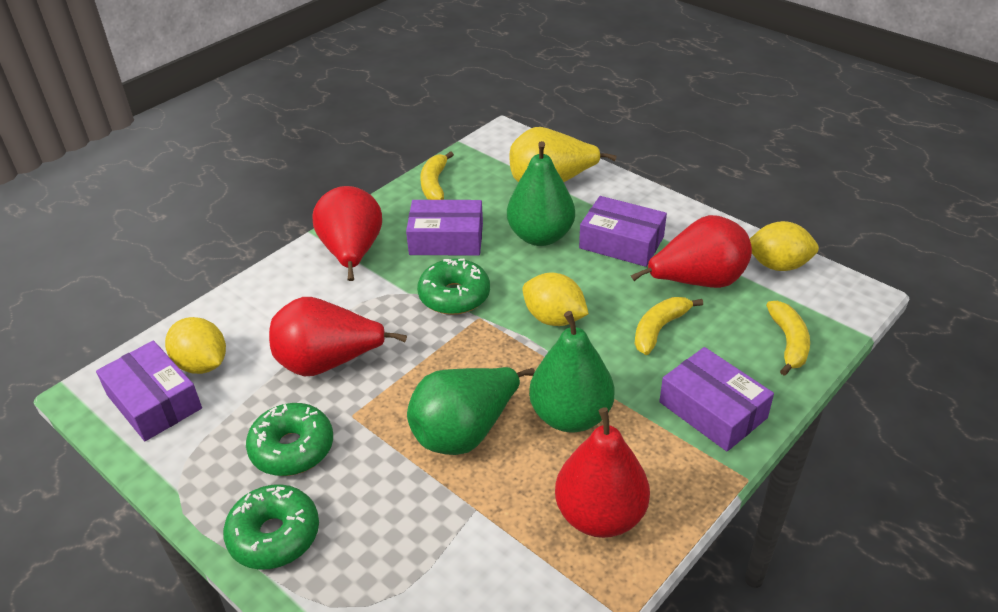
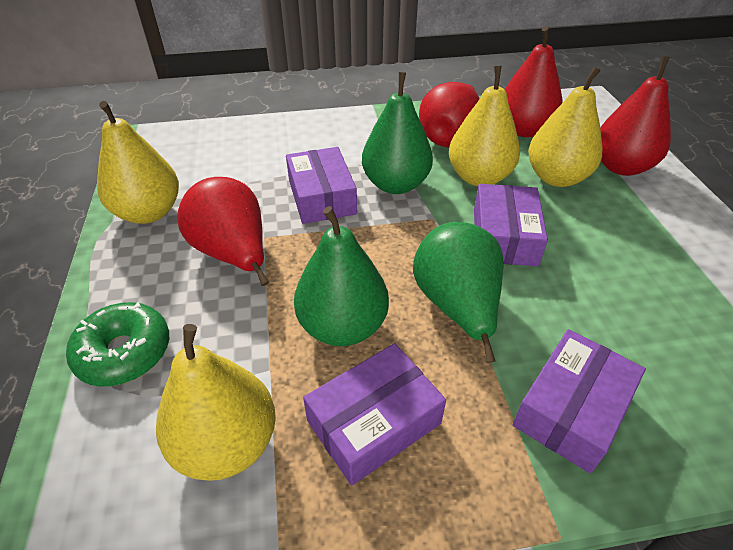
green donut: [223,484,319,570] [246,403,333,476] [417,259,490,315] = 3 -> [66,302,169,387] = 1
yellow banana: [420,151,454,200] [634,297,703,355] [766,301,810,376] = 3 -> none = 0
yellow lemon: [165,317,226,374] [522,273,589,326] [750,221,819,271] = 3 -> none = 0
yellow pear: [510,127,617,182] = 1 -> [97,101,179,224] [156,324,276,481] [449,66,520,186] [528,67,602,187] = 4

